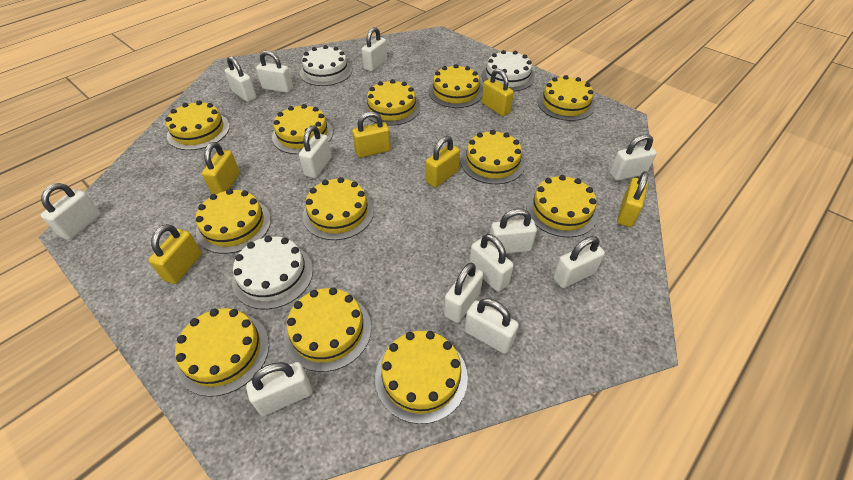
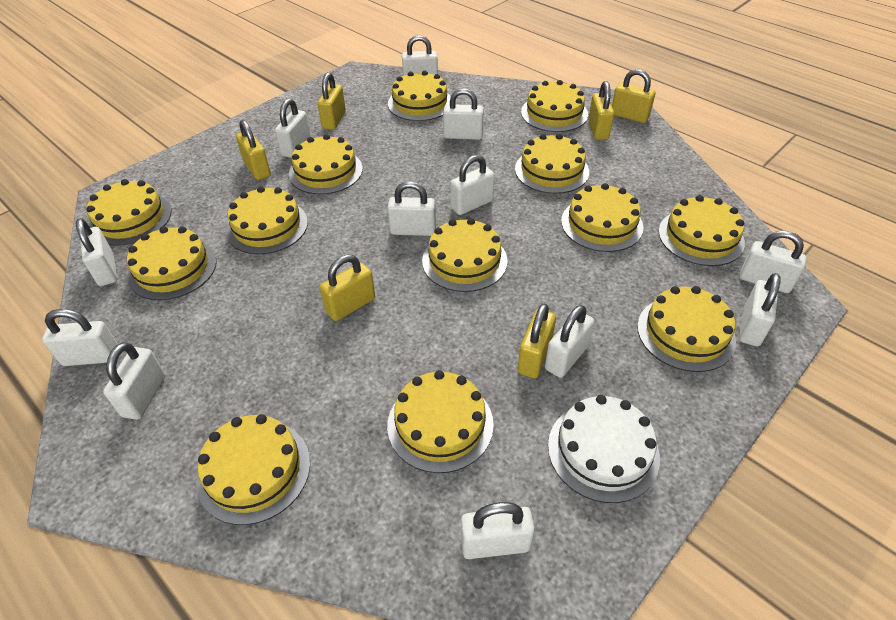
white cake: [232,236,313,309] [300,45,352,86] [481,50,534,91] = 3 -> [548,395,660,503] = 1
yellow cake: [166,101,230,150] [175,308,269,397] [195,189,271,254] [272,104,333,154] [284,287,371,372] [303,177,374,240] [364,79,420,126] [375,331,468,424] [428,64,483,108] [461,130,525,184] [526,175,598,237] [537,75,595,121] = 12 -> [87,179,171,246] [127,226,217,300] [196,414,310,525] [226,186,308,254] [289,134,363,194] [387,370,494,473] [388,71,451,121] [422,218,507,292] [515,134,589,194] [521,80,588,132] [561,183,643,252] [637,286,736,372] [659,195,745,266] = 13

